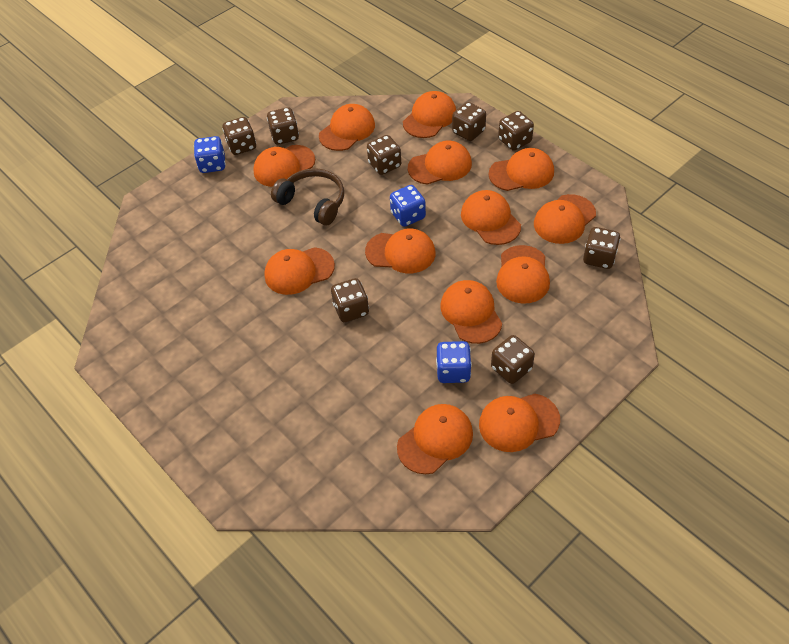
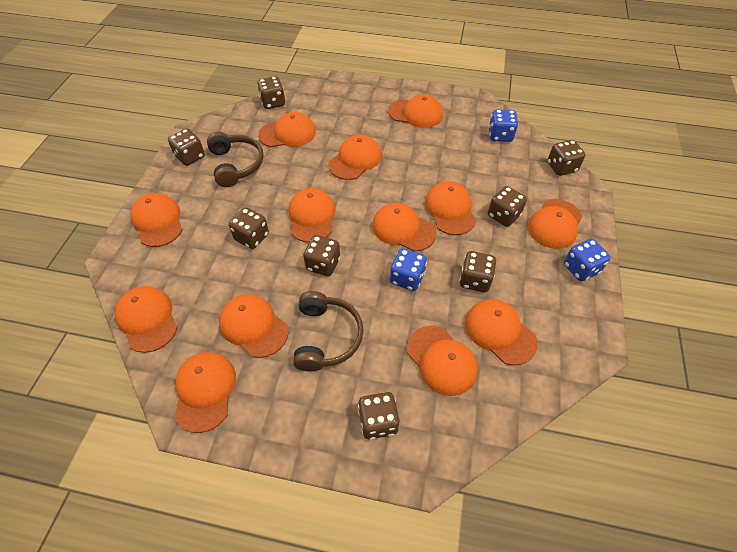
brown headphones: [271,168,344,226] = 1 -> [207,132,264,187] [293,291,364,371] = 2

